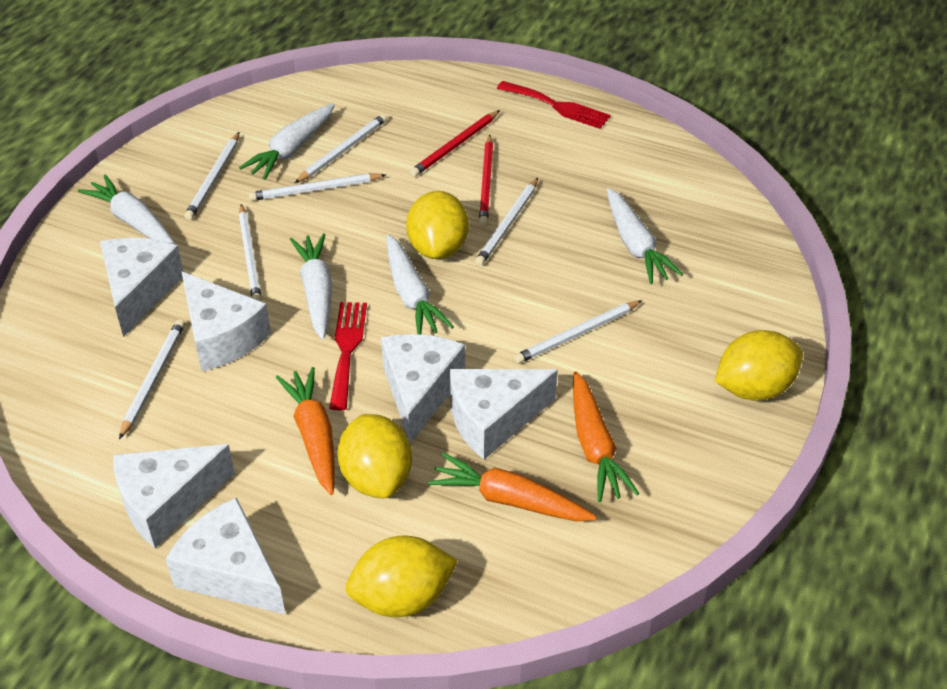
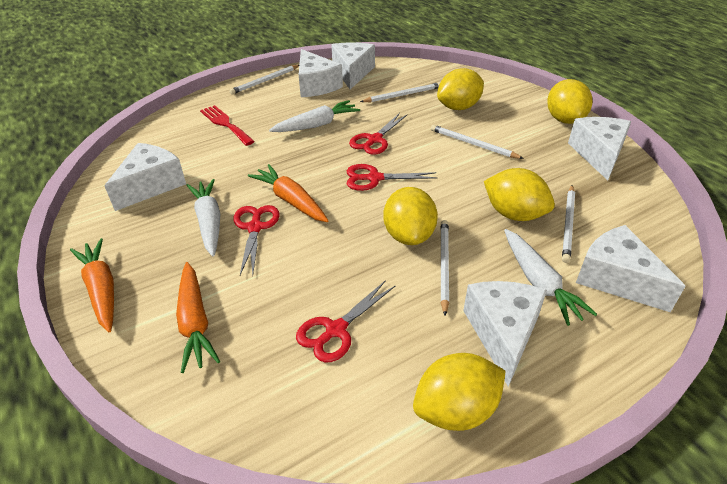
red fork: [329,302,367,410] [497,81,611,129] = 2 -> [200,105,255,146] = 1
red pencil: [410,110,500,177] [479,135,493,226] = 2 -> none = 0
red scissors: none = 0 -> [234,205,280,275] [296,280,395,362] [347,164,438,191] [349,113,408,155] = 4
white carrot: [78,174,176,245] [239,103,335,180] [290,233,332,340] [387,235,454,335] [607,188,683,284] = 5 -> [186,179,220,256] [269,100,360,132] [504,229,597,326] = 3
white pencil: [119,319,185,439] [184,132,239,220] [239,204,262,301] [249,173,386,201] [295,114,387,183] [475,178,538,266] [514,300,643,364] = 7 -> [229,65,299,95] [360,82,440,102] [431,125,524,159] [440,220,449,316] [562,185,575,263] = 5
yellow lemon: [337,414,412,498] [346,536,458,617] [406,191,469,259] [715,330,803,401] = 4 -> [383,187,438,245] [413,353,506,431] [437,68,484,110] [484,168,555,221] [547,79,592,124] = 5

